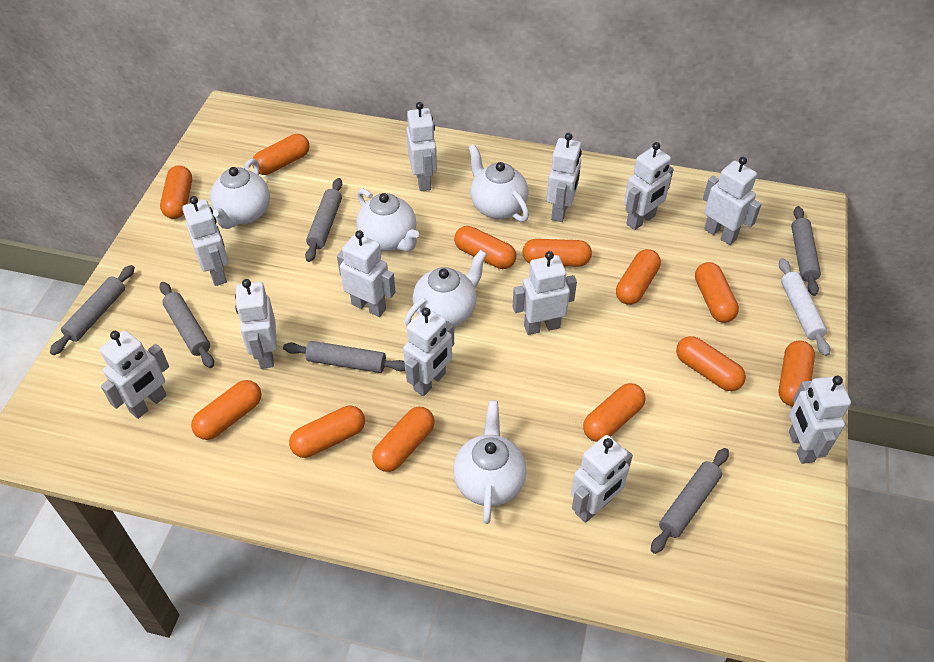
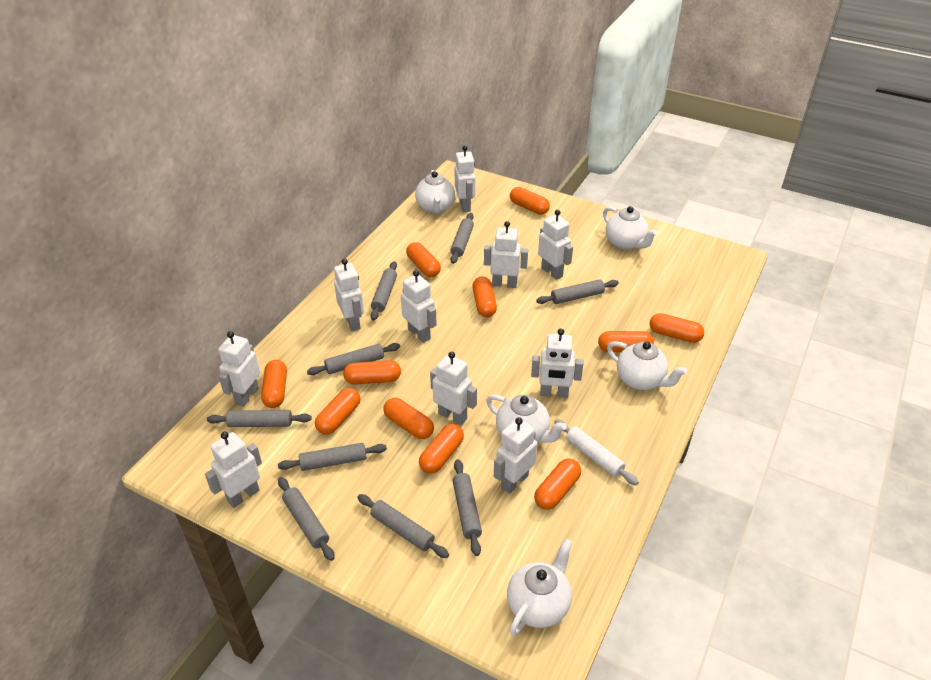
grey rolling pin: [50,265,135,355] [159,282,214,368] [283,341,405,373] [305,178,342,262] [651,448,729,554] [791,206,821,296] = 6 -> [207,410,312,427] [278,443,387,471] [278,477,335,561] [307,343,400,375] [358,494,449,558] [371,261,397,320] [450,213,474,264] [452,459,482,556] [536,279,619,304] = 9
orange capsule: [160,165,192,219] [191,380,262,440] [252,134,310,175] [289,406,365,458] [372,407,435,472] [454,226,517,269] [522,239,592,267] [583,383,646,442] [616,249,661,305] [676,336,746,391] [695,262,739,323] [778,340,815,406] = 12 -> [261,360,287,408] [315,388,361,435] [343,360,401,385] [384,398,434,439] [406,242,441,277] [419,424,464,474] [472,276,497,317] [510,187,550,215] [534,458,581,510] [598,331,654,352] [650,313,704,343] = 11
white robot: [100,330,169,419] [182,196,228,286] [235,279,277,369] [337,230,396,317] [403,308,454,396] [406,102,437,191] [512,251,577,335] [547,133,582,222] [571,435,633,523] [624,142,674,230] [703,157,762,245] [789,376,851,464] = 12 -> [205,432,262,508] [218,331,260,407] [334,259,364,331] [401,270,437,343] [430,352,477,425] [455,145,476,212] [484,221,528,288] [494,417,537,494] [531,328,583,398] [538,210,573,280] = 10

